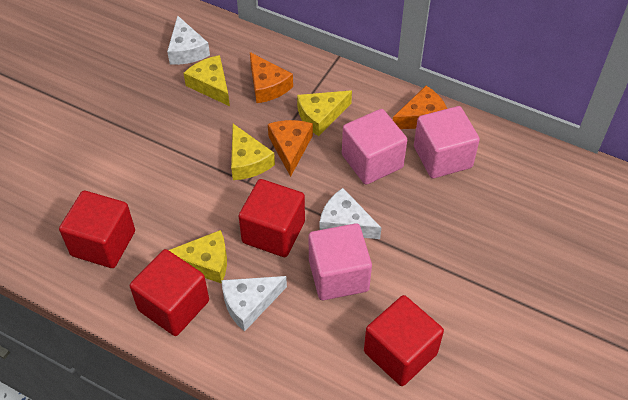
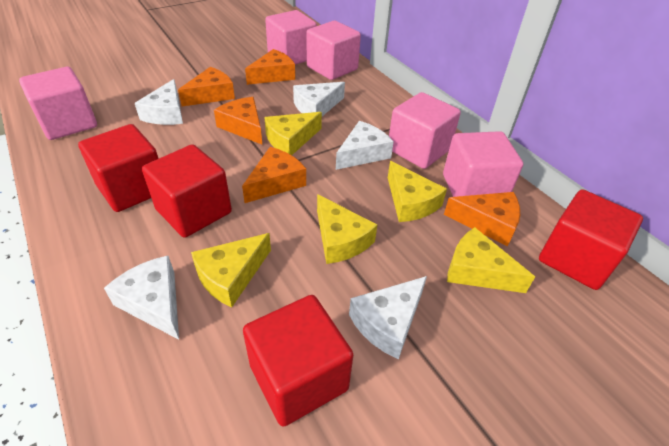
orange cheese: [250,52,293,103] [268,120,313,177] [393,86,447,129] = 3 -> [178,67,235,106] [214,97,262,145] [242,147,306,203] [245,49,295,85] [444,192,520,246] = 5
pink cube: [309,223,372,300] [342,109,407,185] [414,106,480,178] = 3 -> [19,67,97,140] [265,10,317,65] [306,21,361,80] [389,92,461,169] [443,131,523,197] = 5
white cheese: [167,15,210,65] [221,276,287,332] [319,188,381,239] = 3 -> [104,256,179,340] [135,79,183,125] [293,82,345,116] [336,121,394,170] [349,276,427,359] = 5
yellow cheese: [169,230,227,284] [183,55,230,106] [231,124,275,180] [297,90,352,136] = 4 -> [191,233,271,307] [264,112,322,155] [317,194,377,264] [388,161,447,222] [447,227,535,293] = 5

